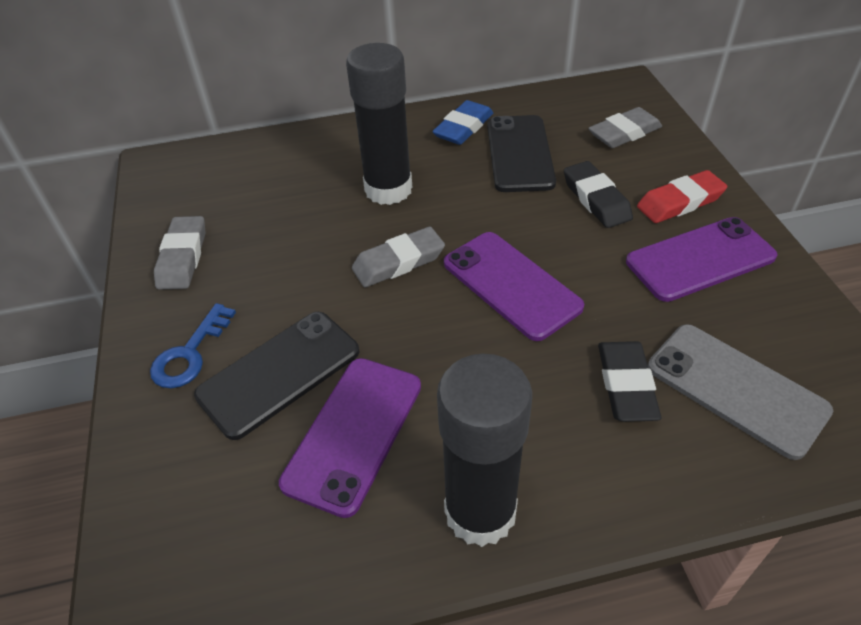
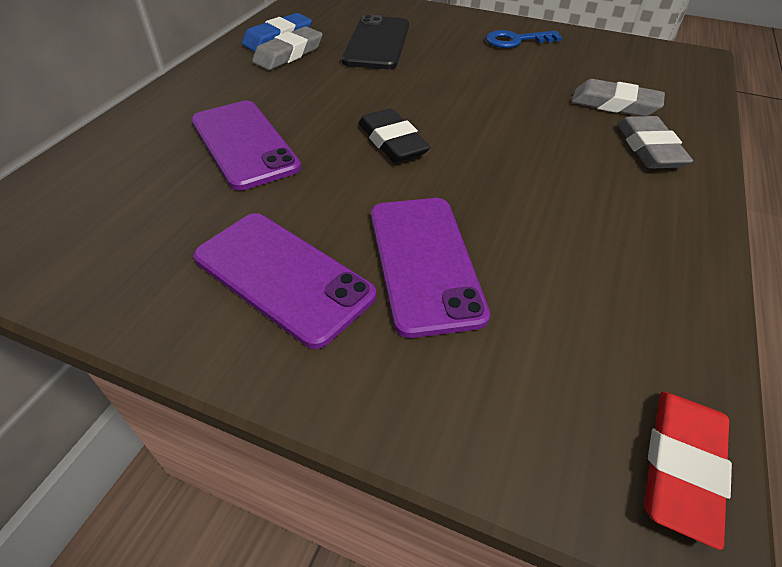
black eraser: [564,161,633,228] [598,341,661,422] = 2 -> [359,108,431,163] = 1
black glue stick: [346,43,412,205] [437,354,532,547] = 2 -> none = 0
black phone: [194,312,359,440] [487,115,556,192] = 2 -> [342,15,409,69] = 1
grey phone: [648,324,833,460] = 1 -> none = 0

